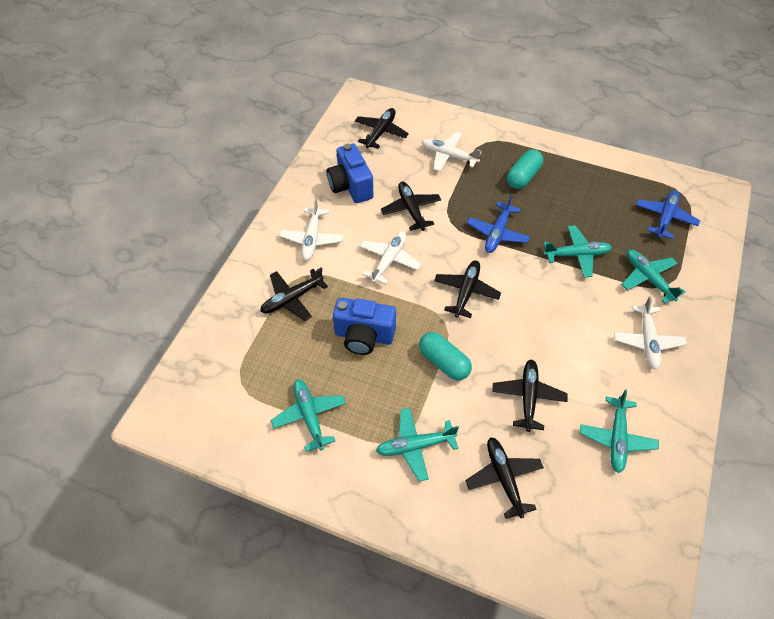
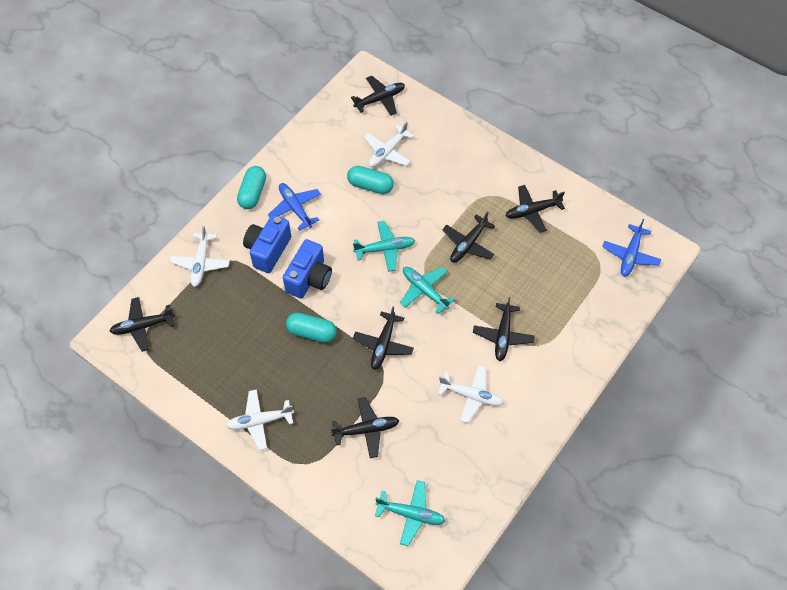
black plane: [260,267,328,321] [355,108,409,149] [381,182,441,231] [434,260,501,318] [465,437,544,519] [492,359,567,432] = 6 -> [110,297,175,352] [331,397,399,458] [351,76,405,116] [353,306,414,370] [442,212,495,263] [473,297,535,362] [506,185,565,233] = 7
turquoise capsule: [419,332,472,381] [507,149,543,189] = 2 -> [237,166,266,209] [286,313,337,343] [347,166,394,194] = 3
turquoise plane: [271,379,346,452] [376,408,459,482] [543,225,612,278] [580,389,659,473] [621,250,685,304] = 5 -> [353,221,415,272] [375,480,445,546] [400,267,455,314] = 3

